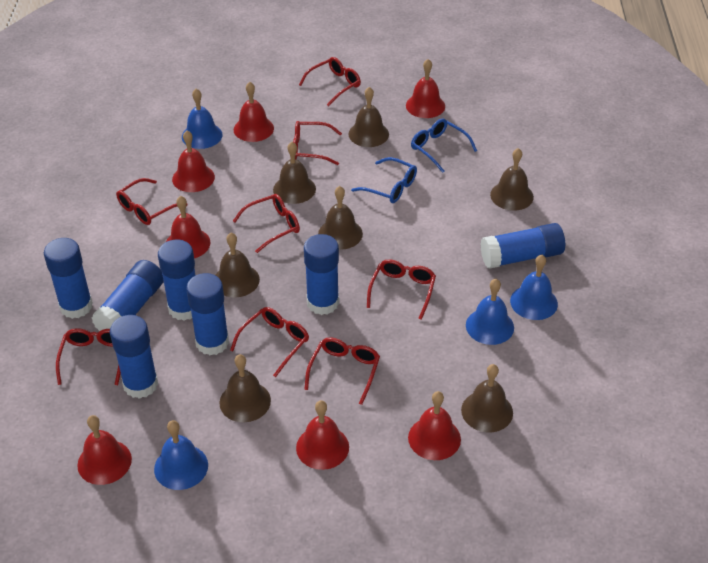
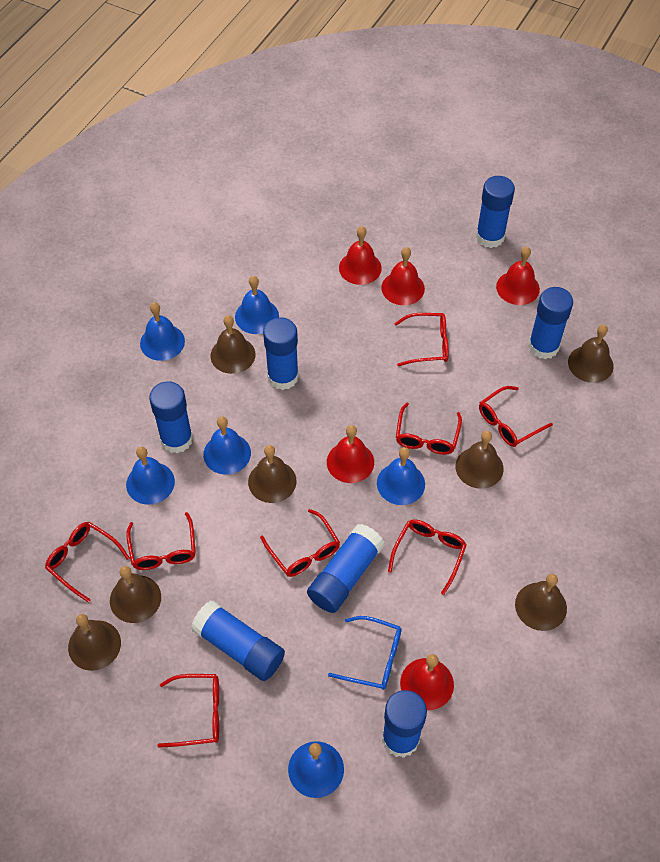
blue bell: [154,420,208,490] [182,89,222,149] [466,279,514,345] [510,255,558,320] = 4 -> [126,447,175,505] [140,302,185,361] [203,416,251,475] [235,276,279,334] [288,741,344,798] [377,447,425,505] = 6
blue glasses: [351,157,417,203] [411,119,477,173] = 2 -> [328,616,401,690] = 1
red bell: [77,415,132,485] [166,196,211,258] [172,131,215,192] [234,82,274,142] [296,400,349,470] [406,59,445,118] [408,391,461,460] = 7 -> [327,425,374,483] [339,226,382,285] [381,247,425,305] [400,654,454,710] [496,247,540,305] = 5

